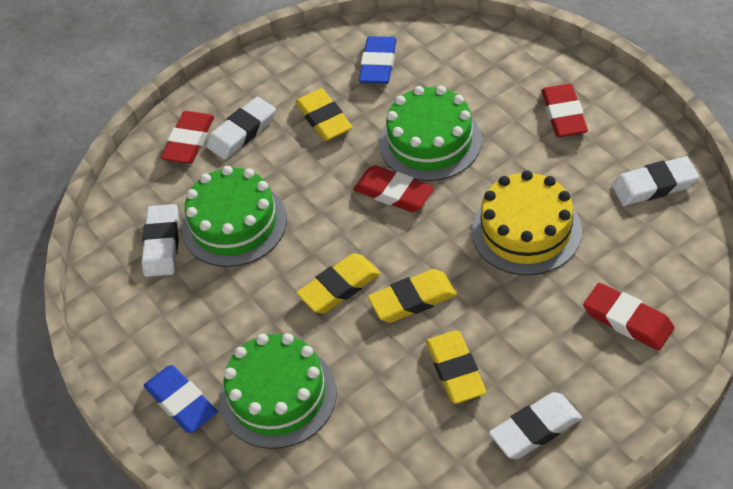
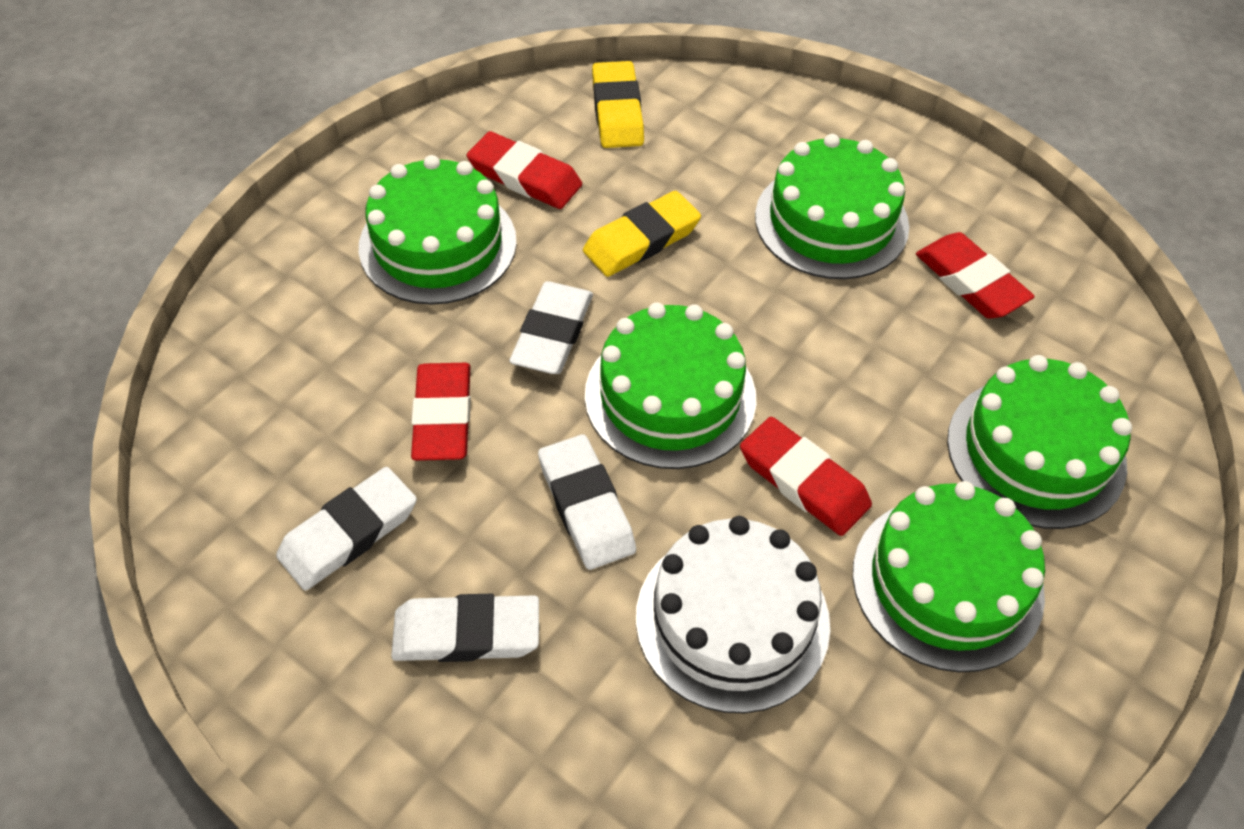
blue eraser: [144,365,218,433] [359,36,397,84] = 2 -> none = 0
green cake: [182,166,287,267] [219,333,337,449] [379,86,482,181] = 3 -> [359,155,517,305] [585,302,756,469] [755,134,909,279] [853,481,1045,672] [947,355,1132,529] = 5
white cake: none = 0 -> [636,516,830,714] = 1
yellow cake: [472,170,582,276] = 1 -> none = 0
yellow eraser: [295,88,353,141] [296,253,381,313] [368,269,457,323] [426,331,487,404] = 4 -> [583,191,701,277] [592,61,644,148] = 2

